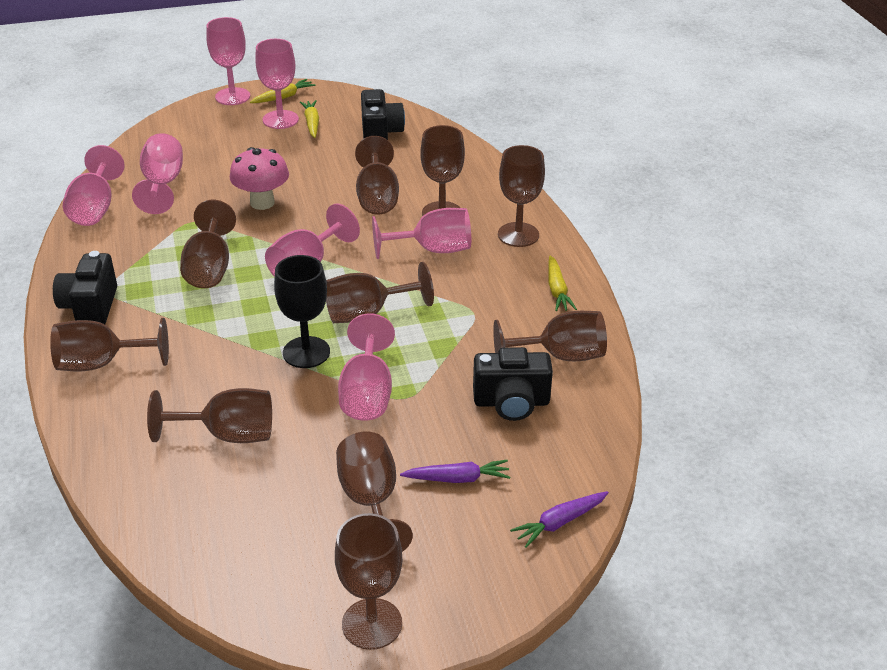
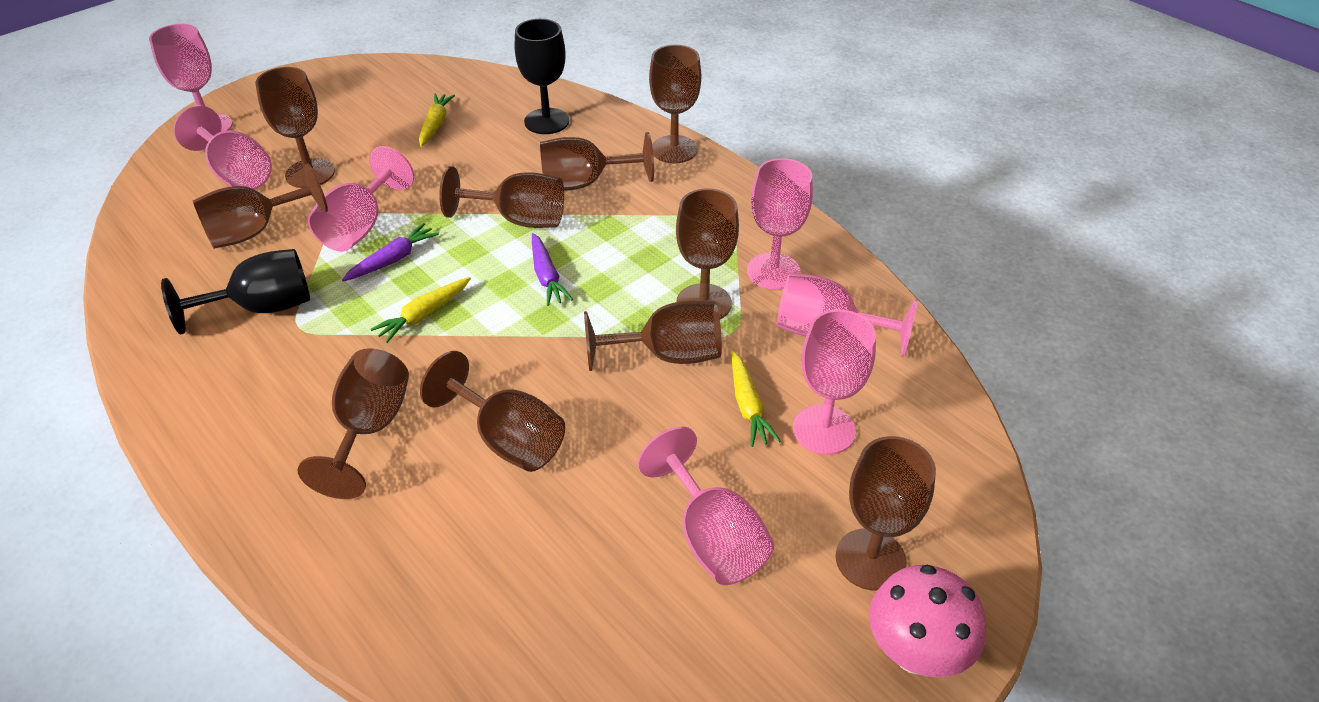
black camera: [53,251,117,324] [361,89,405,140] [473,347,553,421] = 3 -> none = 0
black goblet: [274,255,330,368] = 1 -> [161,249,310,335] [515,19,569,134] = 2

